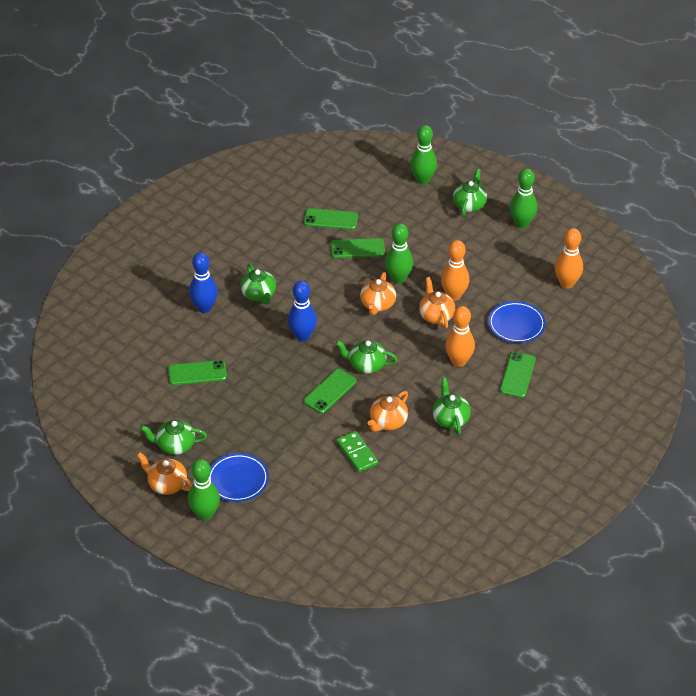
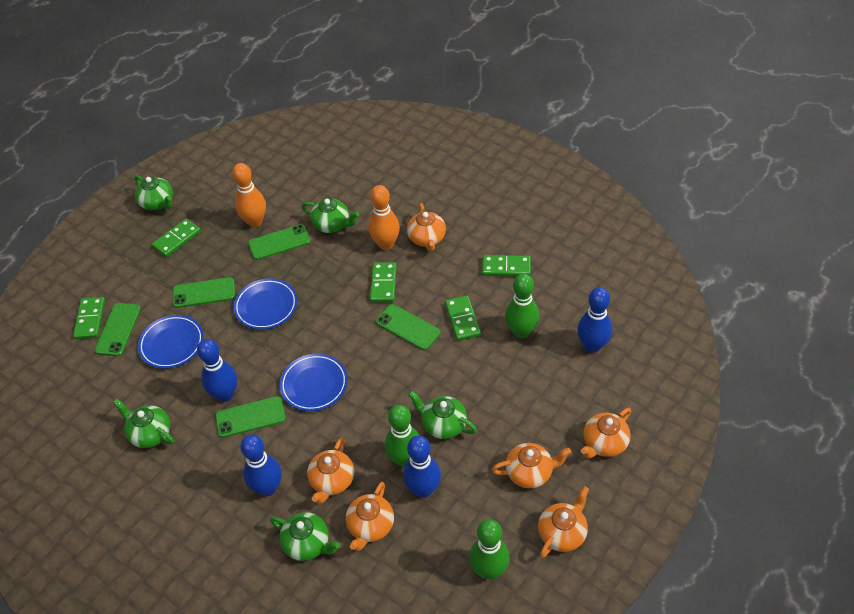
blue bowling pin: [189,252,218,313] [288,281,317,341] = 2 -> [197,339,237,402] [240,435,282,496] [403,436,441,498] [577,287,612,353] = 4
blue plate: [209,453,269,502] [488,301,546,343] = 2 -> [138,315,204,369] [233,278,298,330] [280,354,348,411] = 3
green bowling pin: [188,459,220,521] [385,223,413,284] [410,125,437,184] [510,169,537,228] = 4 -> [385,405,420,467] [469,519,510,580] [505,273,539,339] = 3
green domino: [336,431,378,472] = 1 -> [73,297,105,339] [152,218,201,257] [370,262,397,302] [445,295,481,341] [482,255,531,276] = 5
orange bowling pin: [441,240,469,301] [445,306,475,367] [555,228,583,289] = 3 -> [232,163,266,227] [368,185,400,250] = 2
orange teapot: [137,452,192,495] [360,272,396,315] [368,391,408,432] [419,277,455,329] = 4 -> [307,438,354,504] [346,482,394,551] [407,203,446,252] [492,443,571,488] [538,486,589,558] [581,408,631,458] = 6

